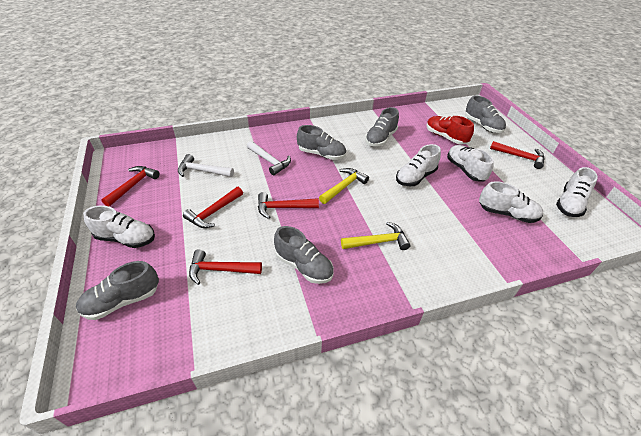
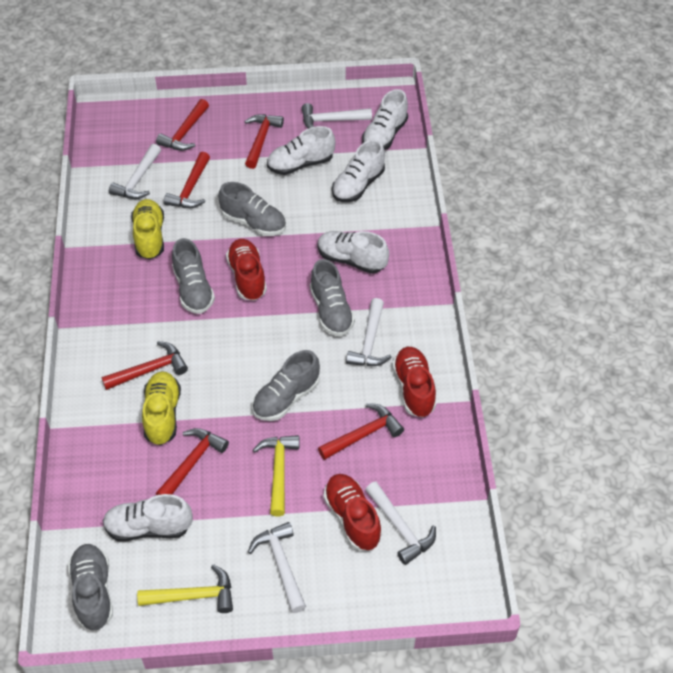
red hammer: [101,166,160,207] [183,187,243,228] [189,249,262,285] [258,192,319,219] [490,141,545,169] = 5 -> [101,341,188,390] [156,99,209,151] [156,428,229,495] [164,152,210,208] [244,114,284,169] [318,403,404,460] = 6
red shoe: [427,116,474,145] = 1 -> [226,239,267,301] [323,474,382,550] [392,347,436,417] = 3
white hammer: [178,154,234,177] [247,141,291,175] = 2 -> [109,144,161,199] [248,522,306,613] [302,103,372,129] [346,298,392,366] [365,481,436,565] = 5
yellow shoe: none = 0 -> [131,199,164,259] [142,371,181,445] = 2

